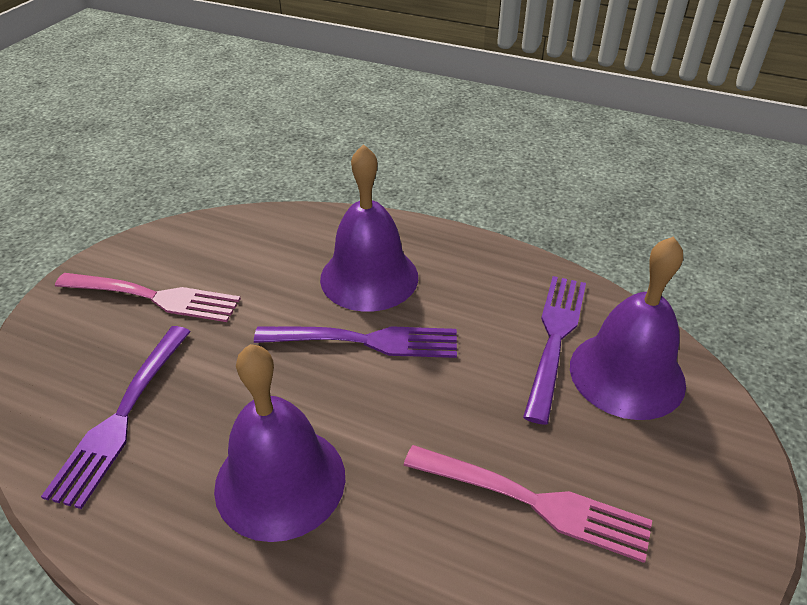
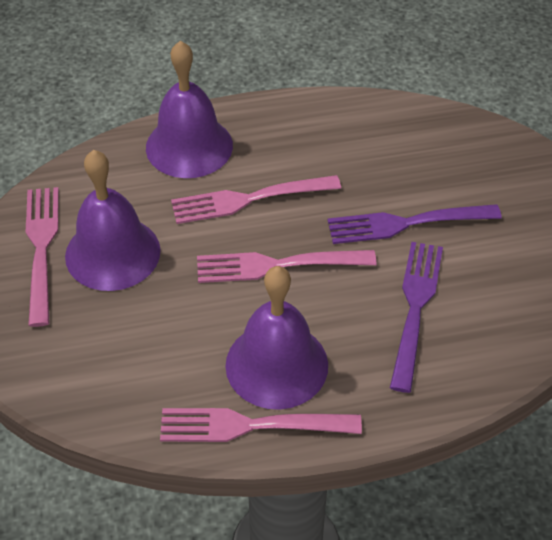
pink fork: [55,273,241,322] [403,445,652,563] = 2 -> [26,187,59,327] [160,408,362,442] [171,175,341,224] [197,250,376,283] = 4
purple fork: [41,326,191,509] [254,326,457,358] [523,276,586,425] = 3 -> [328,204,502,244] [390,242,443,393] = 2

